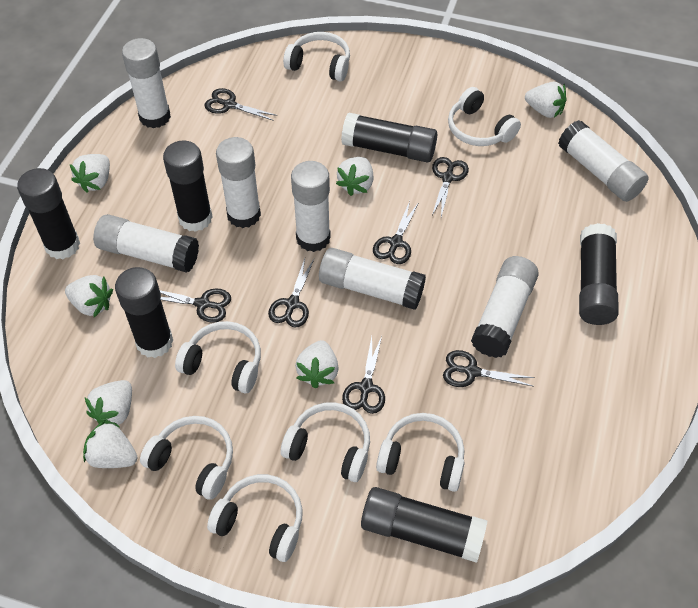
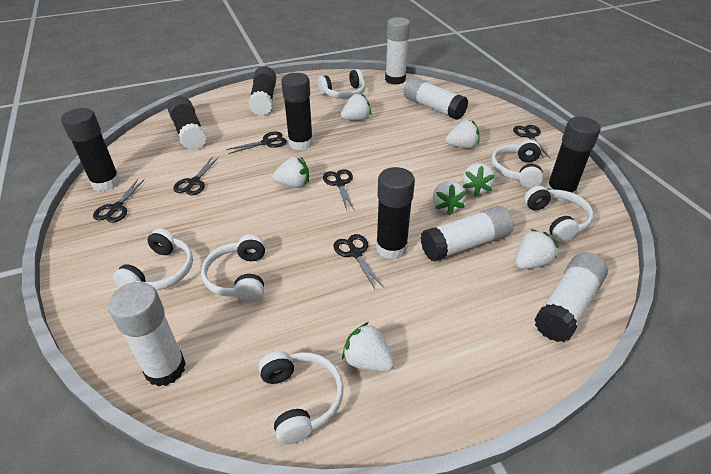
black scissors: [160,288,231,323] [204,88,277,121] [268,258,315,327] [342,336,385,414] [373,201,419,264] [432,157,469,217] [443,350,535,387] = 7 -> [93,179,145,223] [173,157,219,195] [226,132,287,154] [323,169,355,211] [334,234,384,289] [513,125,550,158] = 6
white glue stick: [93,214,199,273] [122,38,171,128] [216,137,261,228] [291,161,331,252] [319,248,426,310] [471,256,539,358] [558,120,649,202] = 7 -> [108,282,186,387] [385,17,410,85] [404,77,468,120] [420,206,514,261] [534,252,608,342] = 5
white headphones: [140,416,233,500] [175,321,261,393] [207,474,303,562] [281,402,370,482] [283,32,350,81] [376,413,465,492] [448,87,521,146] = 7 -> [113,228,193,290] [201,234,265,302] [258,351,344,445] [318,69,366,99] [491,140,543,188] [524,186,594,242] = 6

